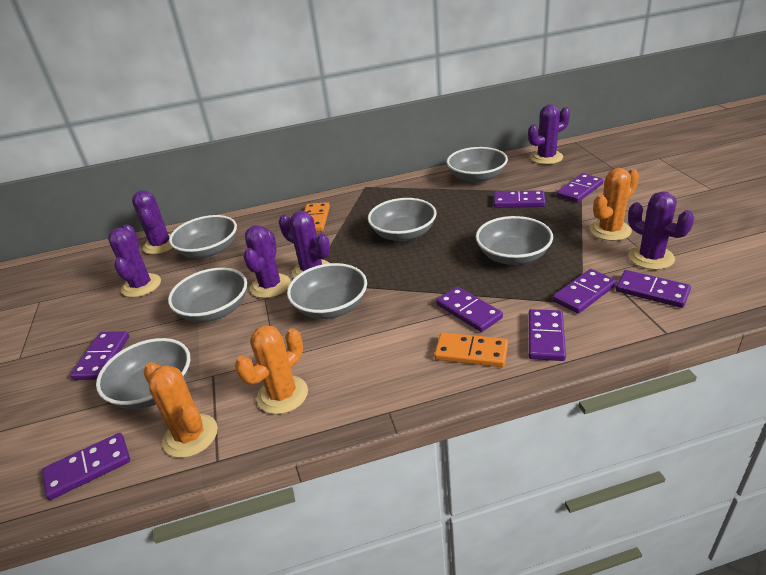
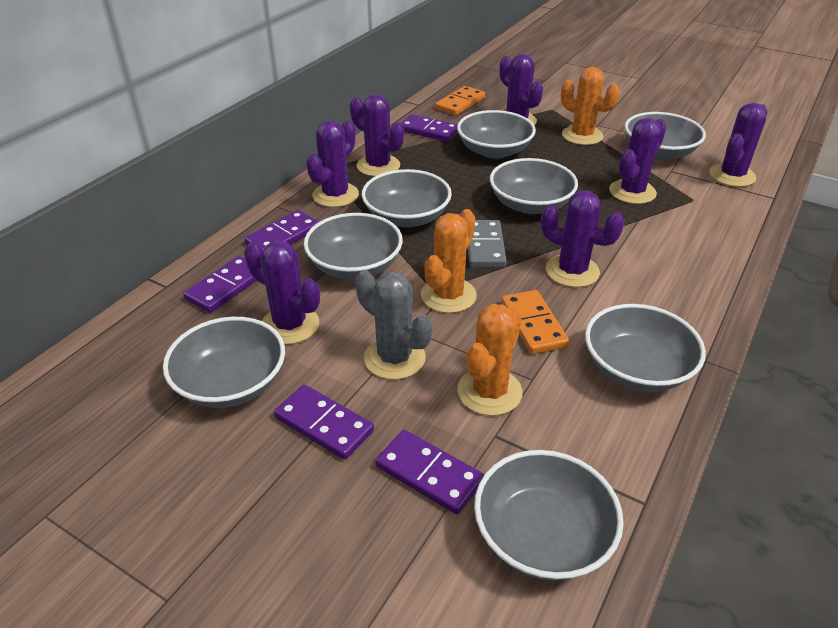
grey bowl: [96,338,190,409] [168,267,247,322] [169,215,237,258] [287,263,367,319] [368,198,436,241] [447,147,508,183] [476,216,553,265] = 7 -> [163,317,285,408] [304,213,403,279] [362,169,452,227] [457,110,536,159] [474,450,624,580] [490,158,578,214] [585,304,706,392] [625,112,706,161] = 8
grey cactus: none = 0 -> [355,270,432,380] = 1
grey domino: none = 0 -> [468,220,507,267] = 1
purple cactus: [108,224,161,298] [132,190,173,254] [244,225,291,298] [279,211,330,278] [528,104,570,164] [628,192,694,270] = 6 -> [244,241,320,345] [306,120,359,207] [350,94,404,177] [499,54,543,125] [541,190,625,287] [609,118,666,204] [709,103,767,187] = 7
purple domino: [42,433,130,500] [70,331,129,380] [436,287,503,332] [494,190,545,208] [529,309,566,361] [552,269,617,314] [556,173,603,203] [616,270,691,308] = 8 -> [183,256,257,313] [244,210,319,251] [274,385,374,460] [375,430,484,514] [400,114,458,142] = 5

